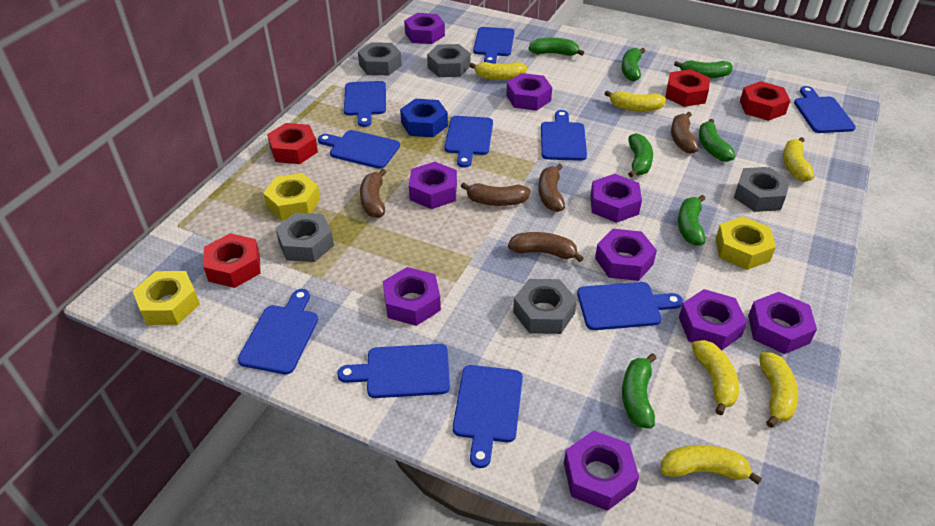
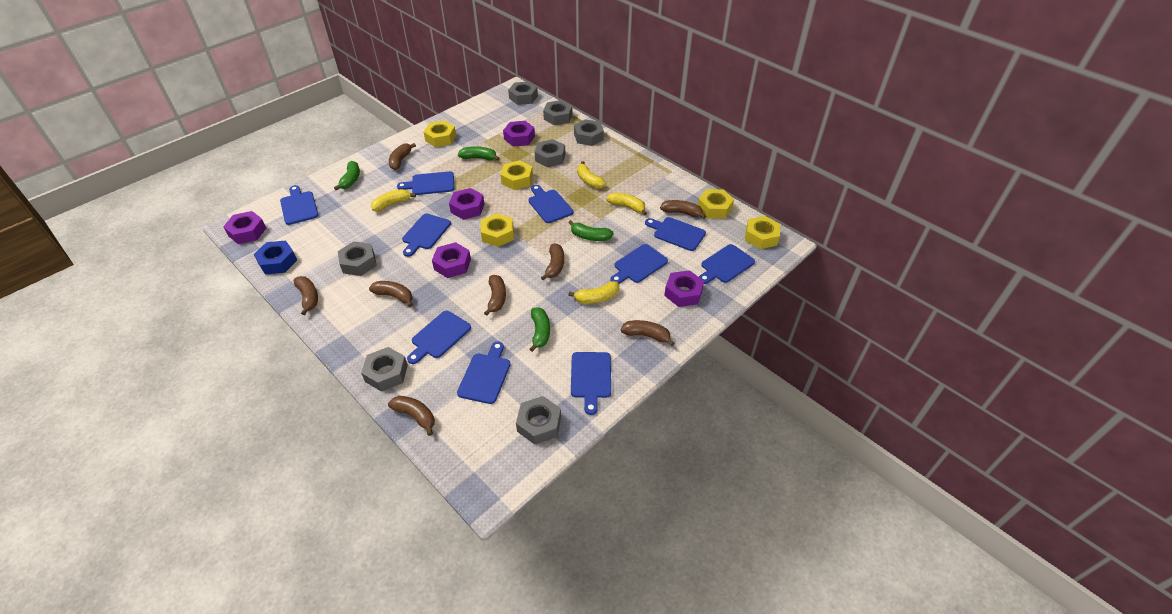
brown banana: [360,169,386,218] [461,182,530,206] [508,232,584,262] [538,164,565,212] [671,112,699,154] = 5 -> [294,276,318,315] [369,281,413,307] [388,396,435,436] [389,143,416,170] [484,275,506,316] [541,243,564,280] [621,320,675,346] [660,200,706,219] = 8
green banana: [528,38,584,56] [621,48,645,81] [622,353,657,429] [628,133,653,178] [674,60,733,79] [678,195,705,246] [699,119,736,162] = 7 -> [334,161,360,190] [458,146,500,161] [529,307,550,352] [568,220,614,241] = 4
grey nut: [275,213,334,262] [358,42,402,75] [427,44,471,77] [513,279,577,334] [734,167,790,212] = 5 -> [338,241,377,276] [361,347,408,392] [508,81,538,105] [516,396,561,445] [535,139,565,167] [543,100,572,125] [574,119,604,146] = 7
purple nut: [383,267,441,326] [404,13,445,44] [409,162,457,209] [506,73,552,111] [564,430,639,511] [590,174,642,223] [595,229,657,281] [679,289,747,350] [748,292,817,354] = 9 -> [223,211,266,244] [432,242,471,278] [449,188,484,220] [503,121,535,147] [664,270,704,307] = 5
red nut: [203,233,261,288] [267,123,318,164] [665,69,710,107] [740,81,790,121] = 4 -> none = 0
yellow banana: [470,62,527,80] [604,90,666,111] [661,445,762,485] [691,340,739,416] [759,352,798,428] [783,137,814,182] = 6 -> [371,189,416,211] [568,281,619,304] [577,161,606,188] [606,193,647,215] = 4
yellow nut: [132,271,200,325] [263,173,320,220] [716,216,776,270] = 3 -> [424,120,456,147] [481,213,514,247] [500,160,533,190] [698,189,734,219] [745,216,780,249] = 5

